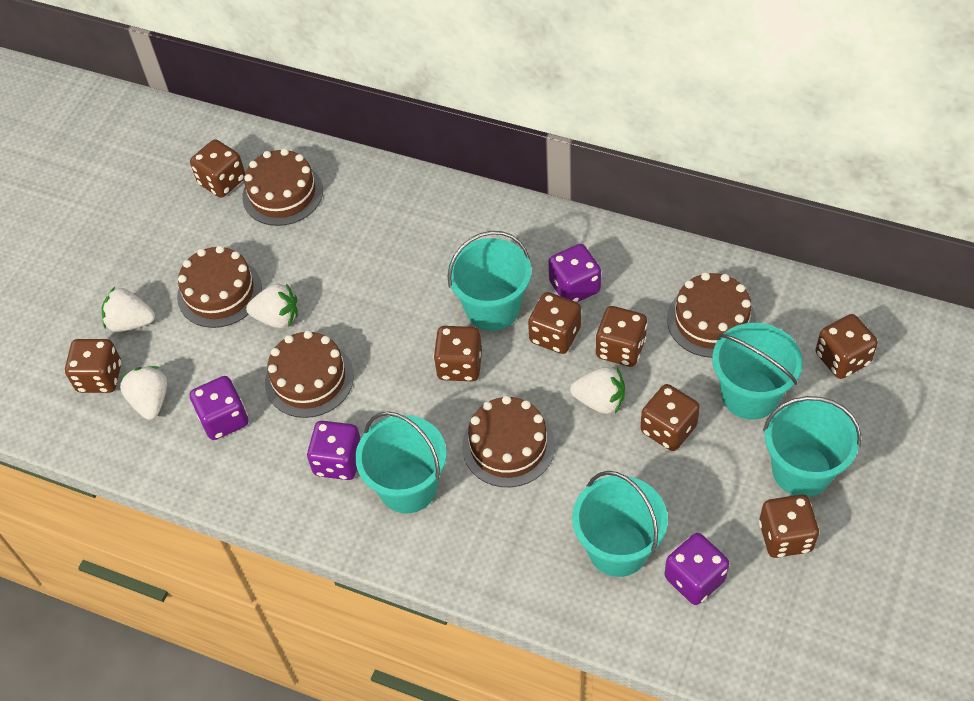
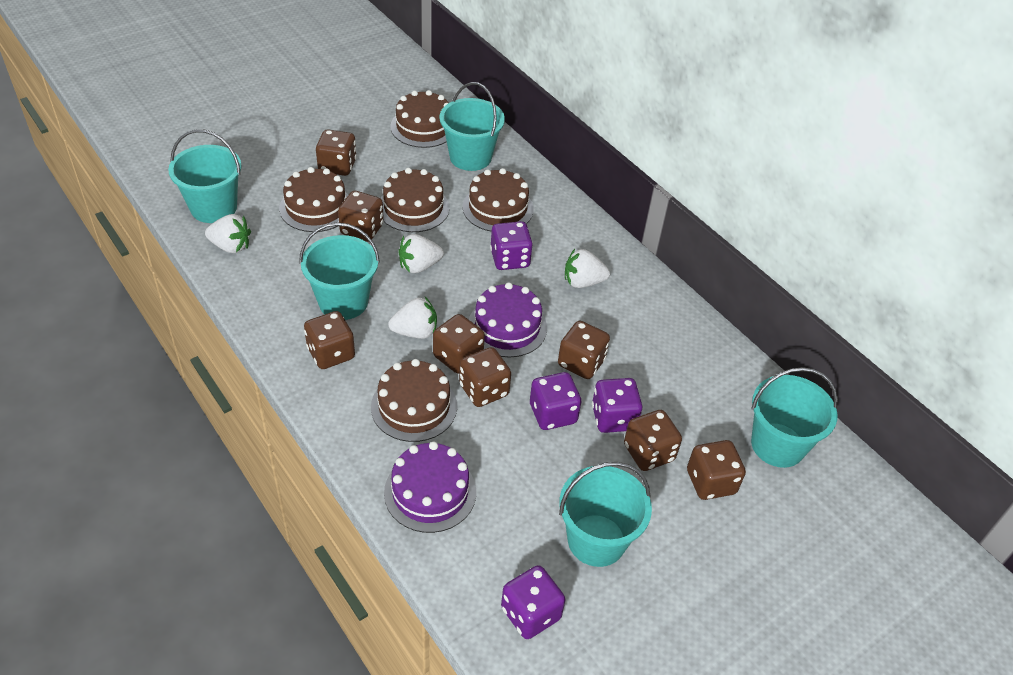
purple cake: none = 0 -> [384,441,476,533] [468,282,547,357] = 2

